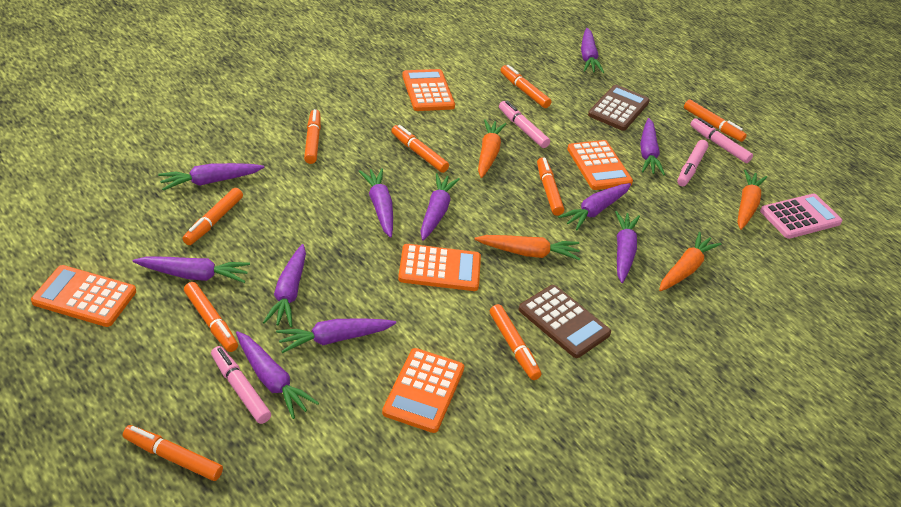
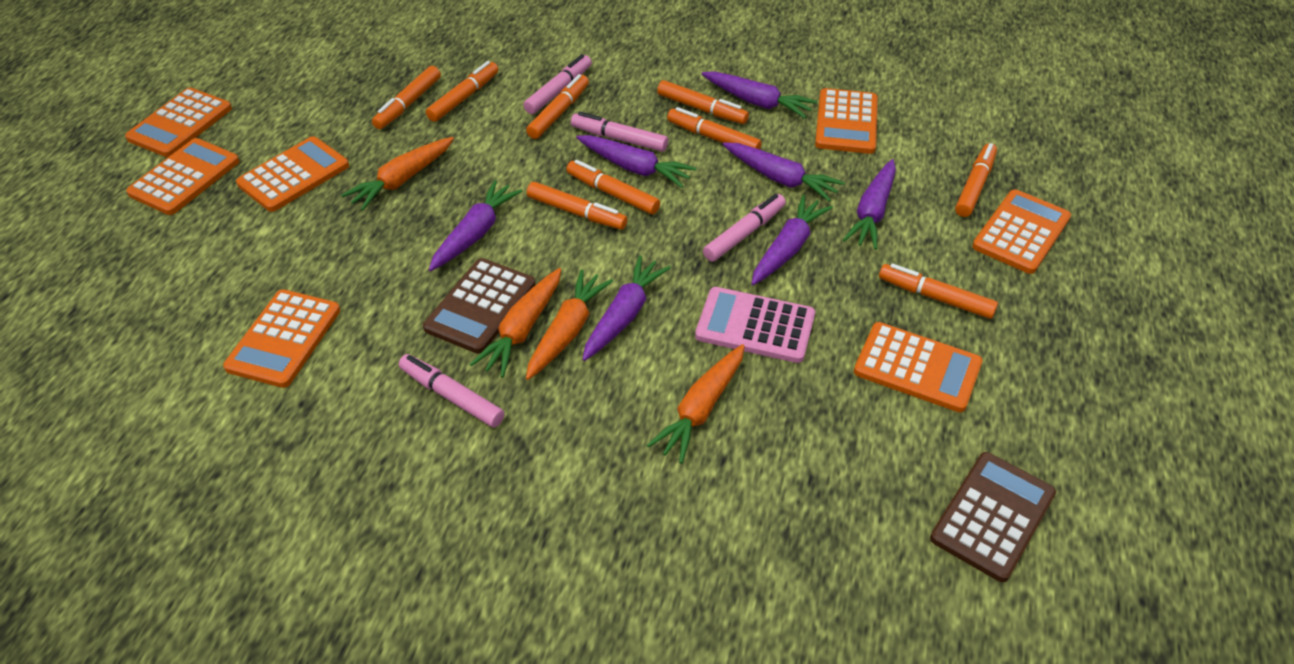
orange calculator: [31,265,136,327] [382,348,464,433] [398,244,481,291] [402,69,455,111] [567,140,633,190] = 5 -> [125,87,232,157] [126,138,239,215] [223,289,340,388] [236,136,349,212] [815,88,878,154] [854,322,983,412] [972,189,1071,274] = 7
purple carrot: [133,256,250,283] [158,163,264,191] [236,331,319,419] [263,244,306,327] [276,318,396,353] [359,168,393,238] [421,173,460,241] [558,183,631,230] [581,28,604,73] [615,211,640,283] [640,118,665,175] = 11 -> [429,180,522,271] [576,135,697,188] [582,255,671,361] [702,71,817,119] [723,142,845,202] [751,195,833,285] [843,159,896,250] = 7

